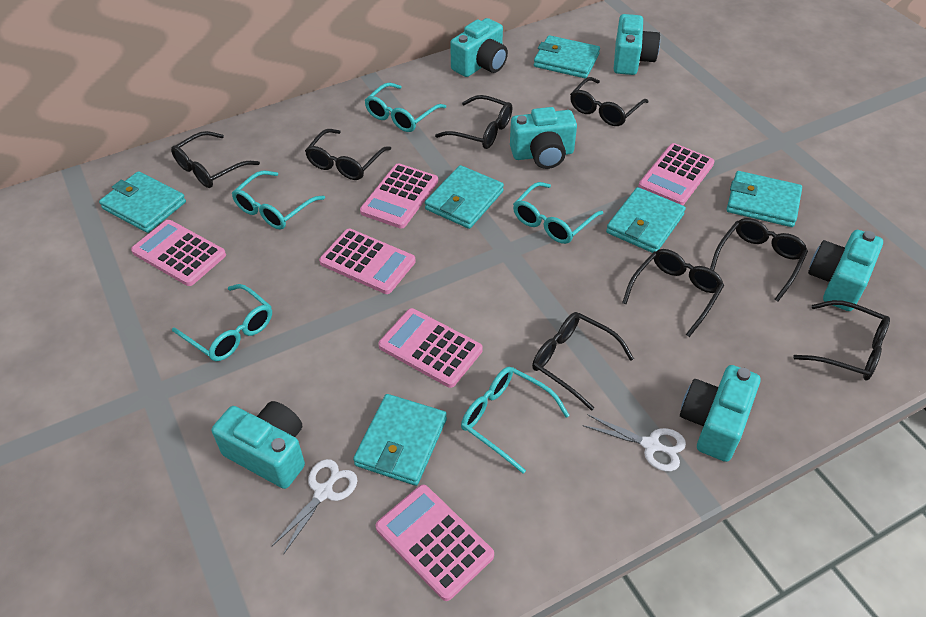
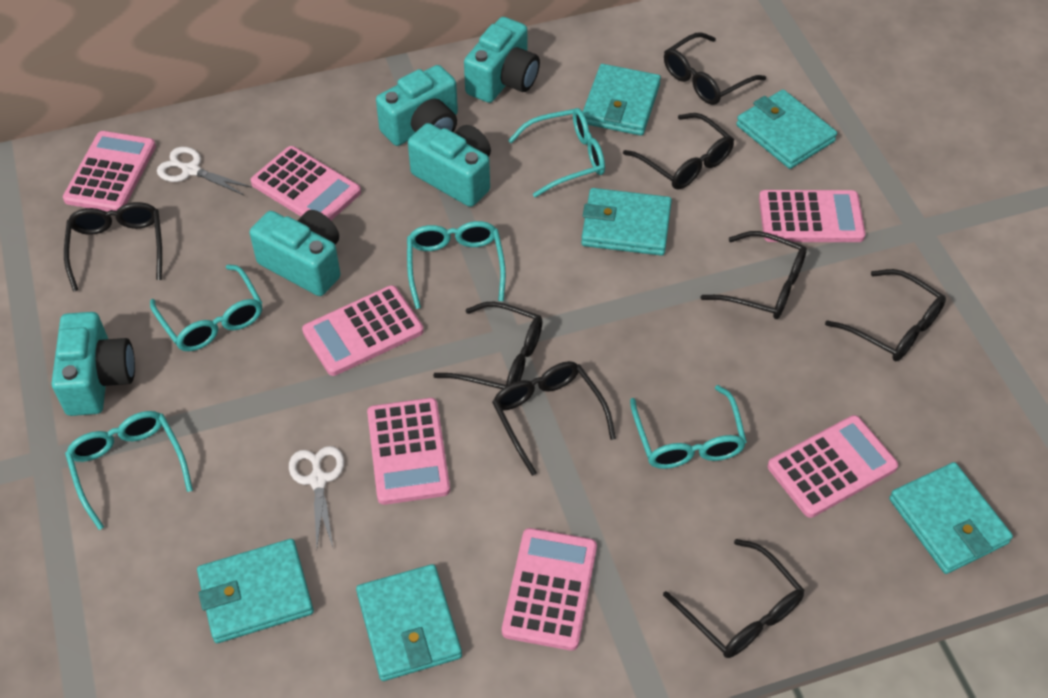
pink calculator: [131,220,226,286] [319,229,416,294] [360,163,438,229] [376,485,494,601] [378,308,483,388] [638,143,714,205] = 6 -> [63,131,156,211] [251,146,361,220] [302,285,424,376] [367,398,450,505] [502,528,597,651] [759,190,865,242] [768,415,898,518] = 7
turquoise camera: [212,401,305,489] [450,18,508,77] [510,107,577,169] [614,14,660,75] [680,365,760,462] [808,230,883,311] = 6 -> [52,312,135,416] [249,210,340,296] [376,65,458,146] [408,123,491,207] [464,17,540,103] = 5

